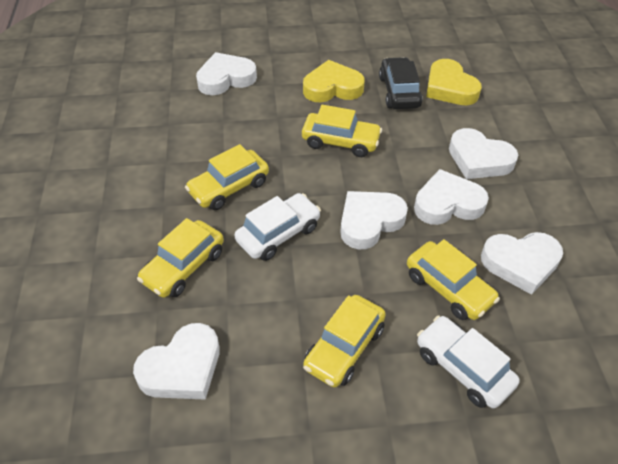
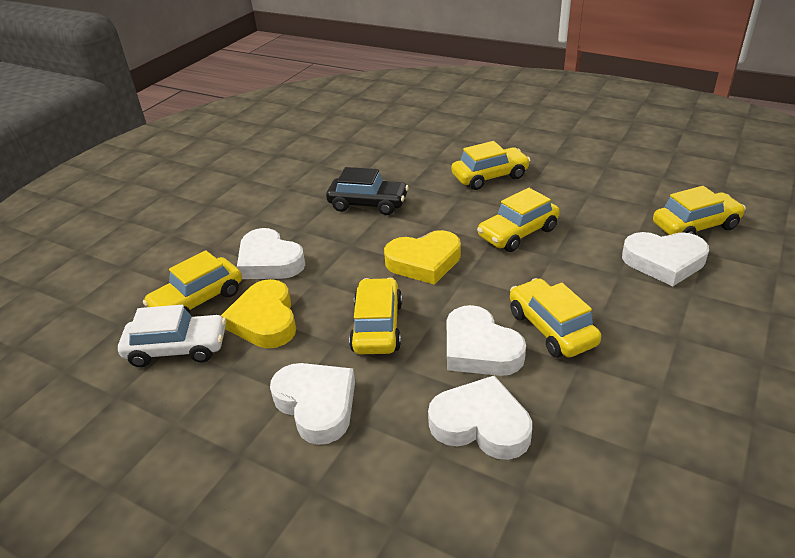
white car: [234,193,321,261] [417,315,520,409] = 2 -> [118,305,226,367] = 1
white heart: [133,323,219,400] [196,52,257,95] [340,191,408,249] [414,169,489,225] [449,128,518,179] [481,232,563,295] = 6 -> [237,228,305,279] [270,363,355,445] [428,376,532,460] [447,305,526,376] [622,232,709,286] = 5
yellow car: [137,218,224,298] [185,144,269,210] [302,105,382,157] [303,295,386,388] [407,239,500,320] = 5 -> [143,250,242,314] [349,278,402,354] [451,141,530,190] [477,188,560,252] [510,278,601,358] [653,186,746,235] = 6

